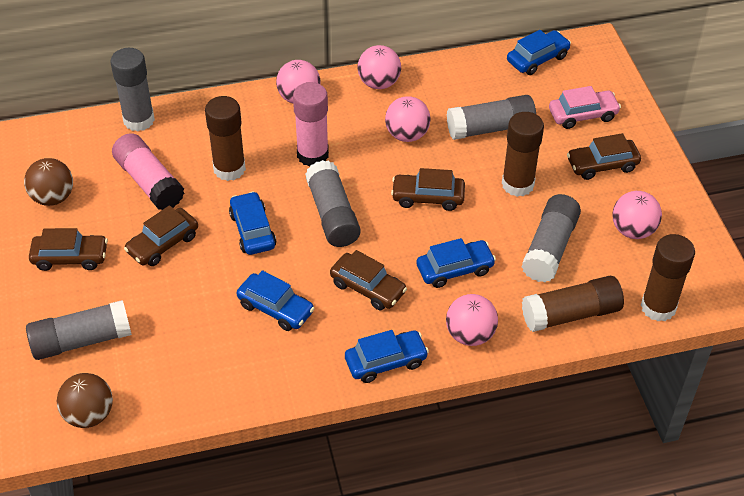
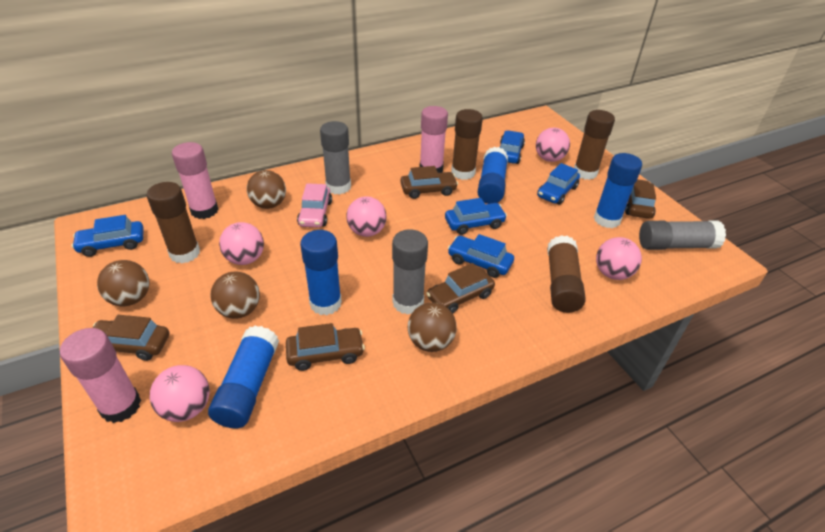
blue glue stick: none = 0 -> [208,326,279,428] [300,230,342,315] [477,147,508,204] [594,153,642,228] = 4
brown ball: [24,158,73,206] [57,373,113,428] = 2 -> [97,260,149,306] [210,272,260,319] [247,170,286,209] [408,303,457,352] = 4
grey glue stick: [26,300,132,360] [110,48,155,131] [305,160,360,247] [447,95,536,140] [521,194,581,282] = 5 -> [320,121,351,195] [392,229,428,315] [639,220,726,250] = 3
pink glue stick: [112,133,184,210] [293,82,329,167] = 2 -> [60,328,141,423] [172,142,218,219] [420,106,448,173] = 3

